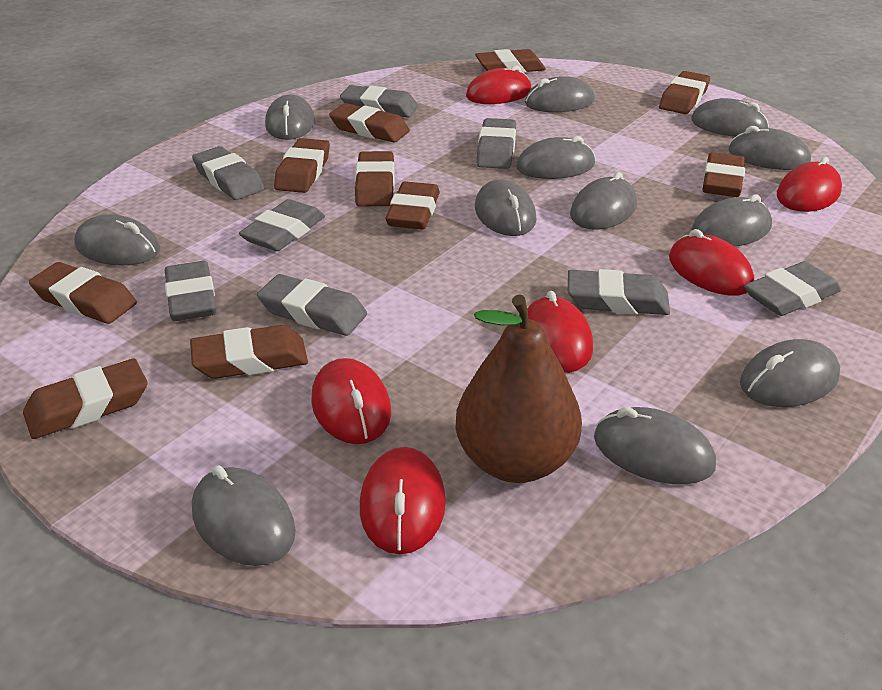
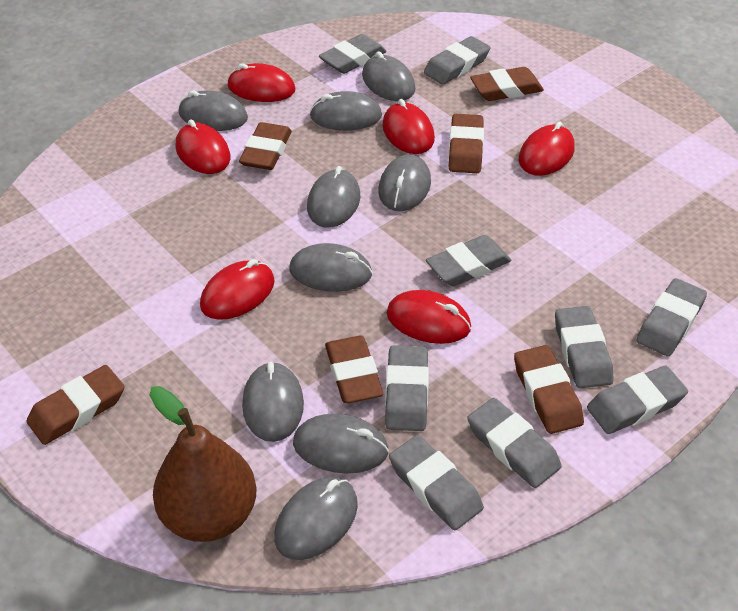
brown eraser: [23,359,148,439] [29,262,137,324] [190,325,308,379] [274,138,330,193] [329,103,410,142] [355,151,395,207] [385,181,440,229] [475,49,546,73] [659,71,710,114] [702,152,745,197] = 10 -> [27,365,125,445] [239,122,292,170] [325,336,383,403] [448,114,484,173] [470,67,544,101] [514,345,584,434] = 6
grey eraser: [165,261,217,321] [192,146,264,200] [239,199,325,251] [257,274,367,336] [340,85,418,117] [476,118,516,169] [568,269,670,315] [744,261,841,316] = 8 -> [319,34,387,74] [385,345,429,431] [389,435,484,530] [424,36,490,85] [426,235,511,286] [467,398,562,488] [555,306,614,388] [587,366,688,434] [637,278,707,356] = 9
grey mouse: [74,214,160,266] [192,465,296,566] [265,94,315,140] [475,180,537,236] [516,136,595,179] [525,76,595,112] [570,172,637,230] [594,407,716,484] [691,98,769,137] [691,195,772,247] [728,126,811,170] [740,339,840,407] = 12 -> [179,90,248,131] [242,362,304,442] [274,477,358,560] [289,243,372,292] [293,414,389,474] [307,166,360,228] [310,91,382,130] [362,51,416,101] [378,155,431,211] = 9

